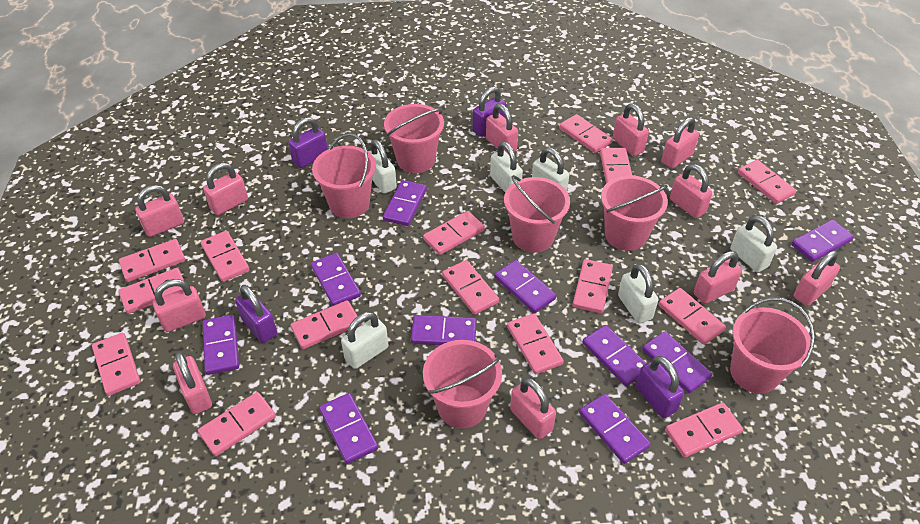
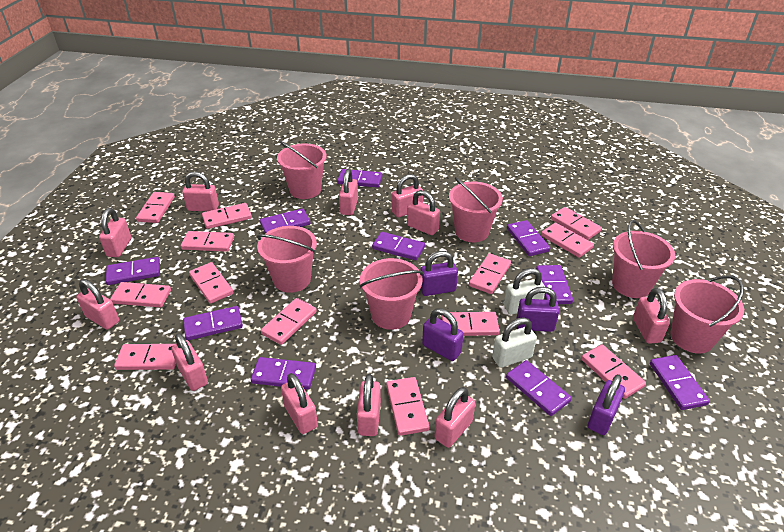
pink domino: [92,333,140,396] [119,239,185,282] [119,268,184,314] [198,392,276,456] [200,231,250,282] [291,300,357,349] [423,211,485,255] [442,260,499,315] [507,313,564,374] [559,114,613,153] [573,259,613,313] [600,148,632,184] [659,288,726,345] [665,403,743,457] [738,160,796,204] = 15 -> [110,282,171,307] [114,344,176,370] [136,192,175,223] [181,231,234,252] [189,262,234,304] [202,203,252,229] [261,298,317,345] [386,377,430,436] [441,312,500,336] [469,253,511,294] [541,223,594,258] [551,207,602,240] [581,344,646,399] = 13
white padlock: [341,312,388,369] [368,140,397,194] [490,142,523,192] [532,147,569,191] [618,264,659,323] [730,215,777,272] = 6 -> [492,317,537,368] [504,268,545,314] = 2

